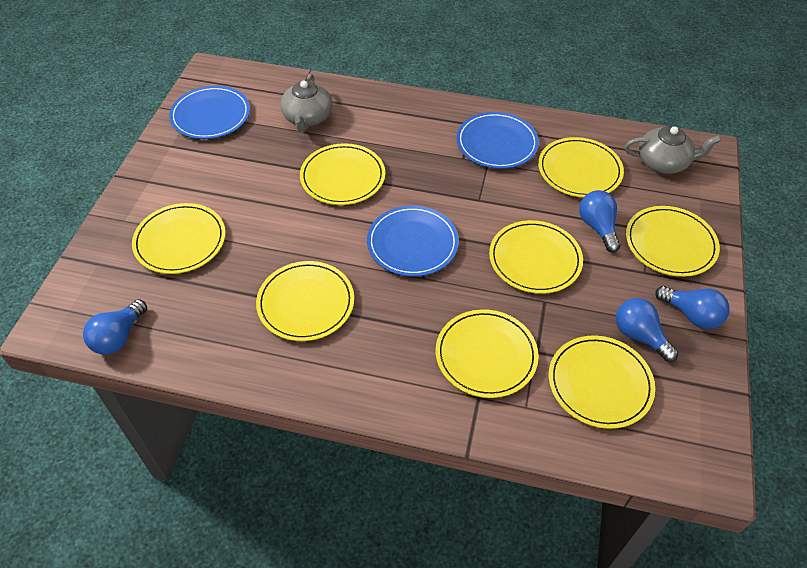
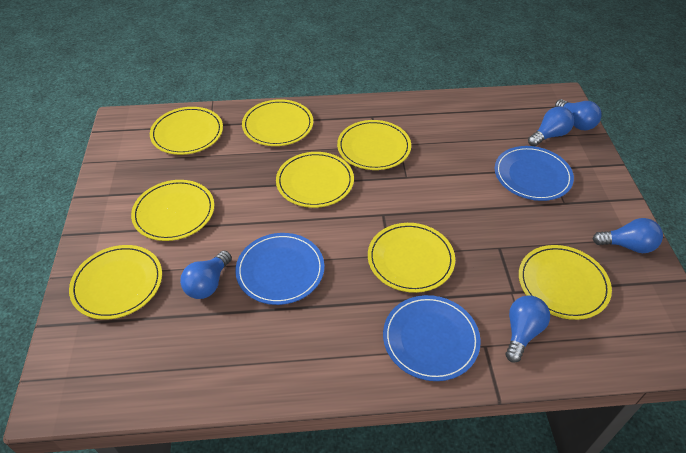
blue light bulb: [83,299,147,355] [579,190,620,253] [616,298,679,362] [655,286,730,329] = 4 -> [180,251,232,299] [506,295,550,363] [528,107,574,146] [555,99,602,130] [593,218,663,253] = 5
grey teapot: [280,73,332,132] [624,126,721,174] = 2 -> none = 0

